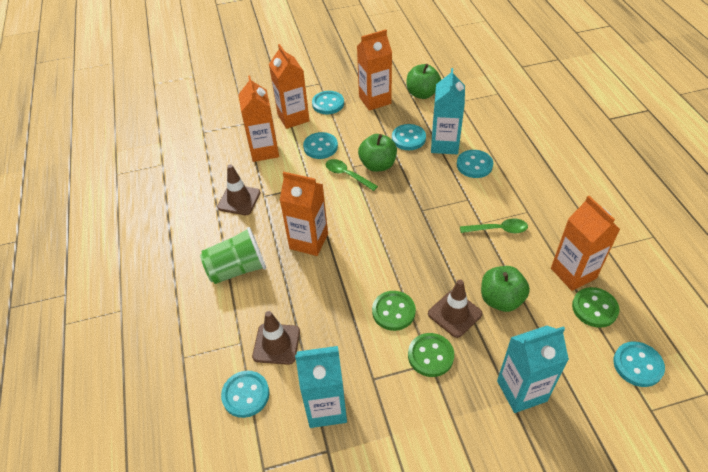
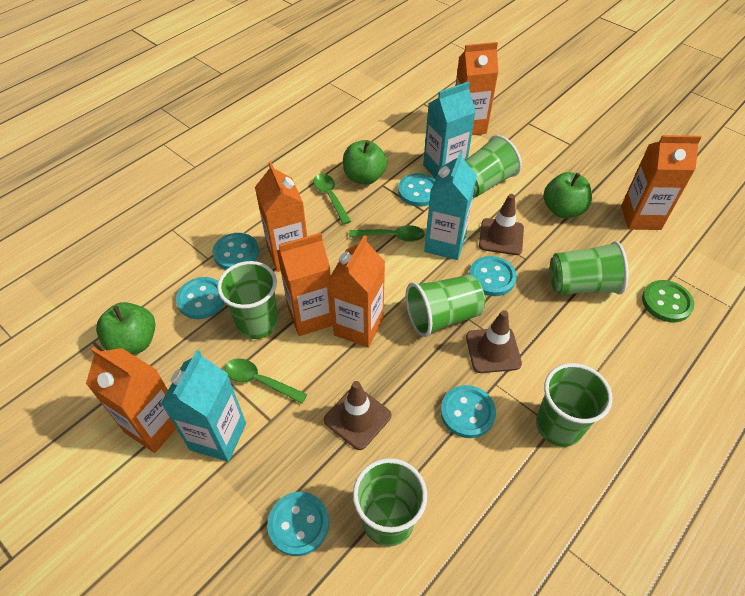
green button: [372,291,416,331] [408,333,454,377] [572,287,619,328] = 3 -> [642,280,694,322] = 1
green cup: [200,227,266,284] = 1 -> [217,261,278,339] [353,458,427,547] [405,275,485,337] [465,135,522,198] [536,363,613,447] [550,241,628,295] = 6
green spoon: [326,159,378,191] [460,218,528,233] = 2 -> [225,358,307,404] [314,174,351,225] [349,225,425,242] = 3
orange carton: [238,76,279,162] [269,44,310,129] [280,172,328,256] [357,30,392,111] [551,196,620,291] = 5 -> [86,347,176,453] [255,162,307,272] [277,233,333,336] [328,235,385,348] [456,42,499,135] [621,135,702,230] = 6

